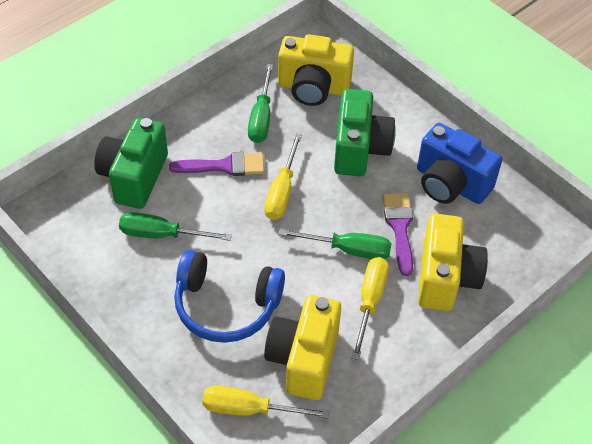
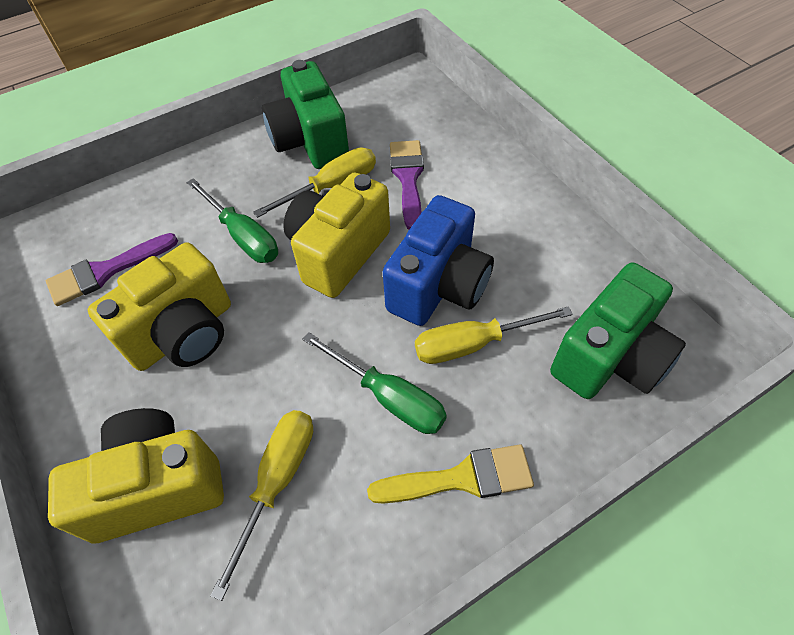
blue headphones: [174,250,285,343] = 1 -> none = 0
green screwdriver: [119,212,232,241] [248,64,273,143] [278,229,392,259] = 3 -> [186,178,278,263] [302,332,447,434] = 2
yellow brush: none = 0 -> [367,444,534,504] = 1

